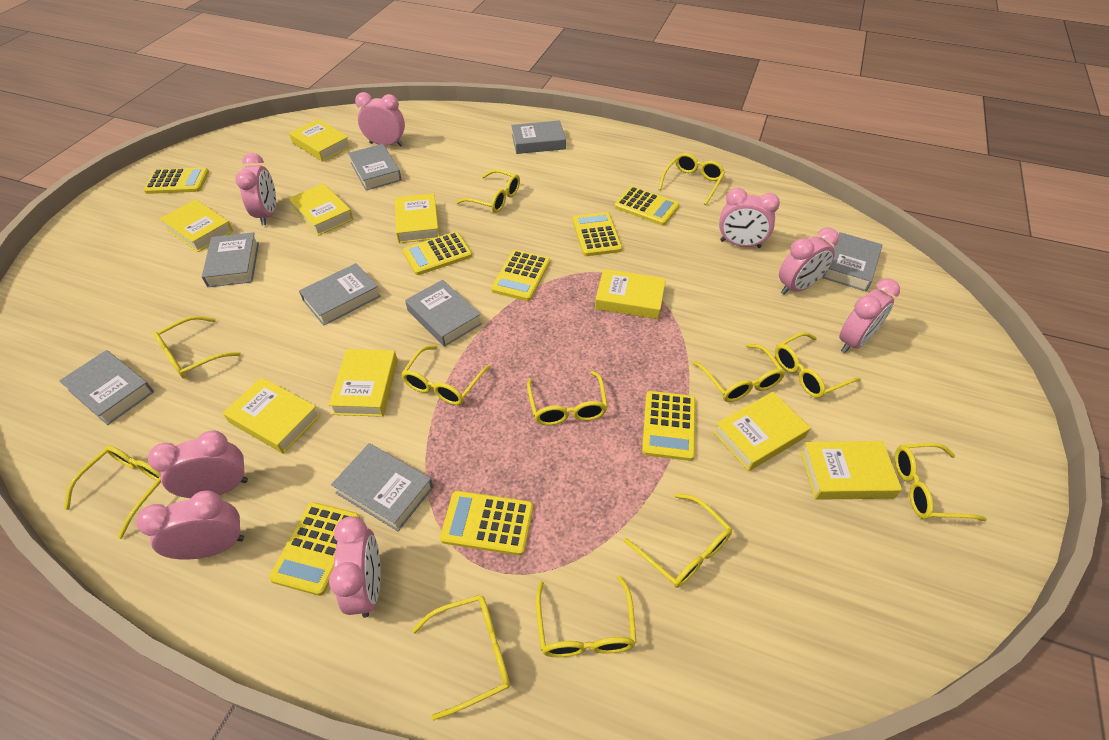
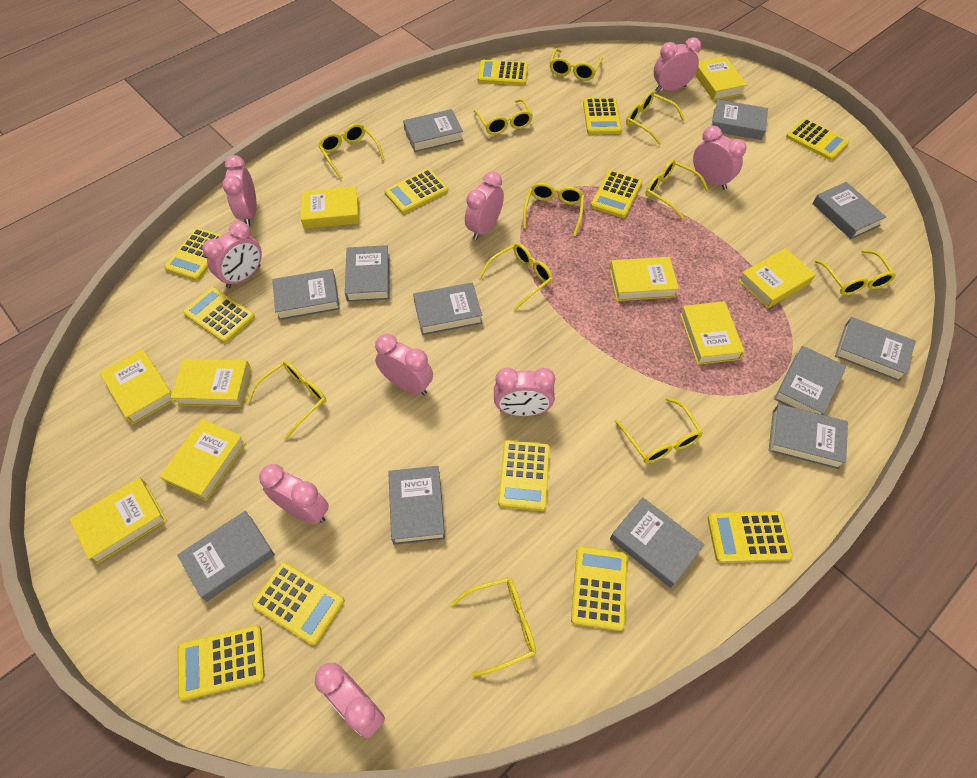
grey book: [59,350,154,425] [202,232,259,287] [299,263,381,326] [331,443,434,531] [348,144,402,190] [405,280,482,347] [511,120,566,154] [822,232,883,291] = 8 -> [177,511,275,601] [272,269,340,320] [345,245,389,302] [388,466,445,545] [403,109,463,152] [413,283,482,335] [610,497,705,588] [711,99,768,140] [769,404,848,469] [774,346,846,415] [812,182,886,239] [835,317,916,382] = 12
pink clock: [137,491,244,560] [148,430,248,498] [235,153,276,225] [329,516,381,618] [355,92,405,146] [719,188,780,248] [779,228,839,295] [839,278,900,353] = 8 -> [202,221,262,288] [222,155,257,226] [259,464,329,524] [315,663,385,738] [375,334,433,395] [465,171,504,240] [494,367,555,416] [654,37,701,93] [693,126,746,190] = 9
yellow calculator: [143,167,209,194] [269,502,360,596] [403,232,472,275] [440,491,533,555] [491,250,550,301] [572,212,622,256] [614,186,680,226] [642,391,696,461] = 8 -> [164,228,221,281] [178,625,265,701] [183,287,255,343] [252,562,344,645] [384,169,448,214] [478,60,528,85] [498,440,550,511] [571,546,628,631] [583,98,622,134] [591,170,643,218] [707,511,793,563] [786,118,849,161] = 12
yellow glasses: [64,446,161,539] [153,316,241,379] [401,345,491,405] [412,595,510,720] [456,169,520,213] [527,371,608,425] [536,575,636,657] [624,493,732,588] [658,153,725,205] [693,344,785,402] [775,332,861,398] [895,443,987,521] = 12 -> [247,361,326,440] [318,123,385,179] [451,577,536,677] [473,99,533,135] [479,243,553,311] [523,183,584,236] [549,48,603,81] [615,397,703,463] [626,91,685,145] [645,159,709,219] [815,250,896,295] = 11

